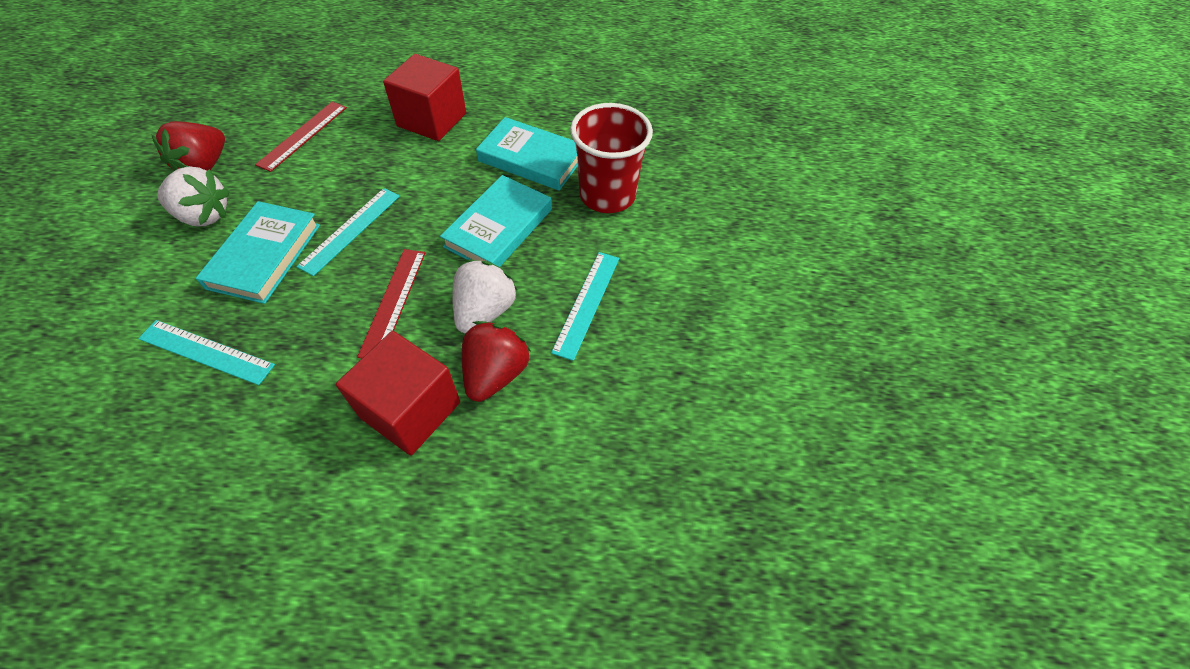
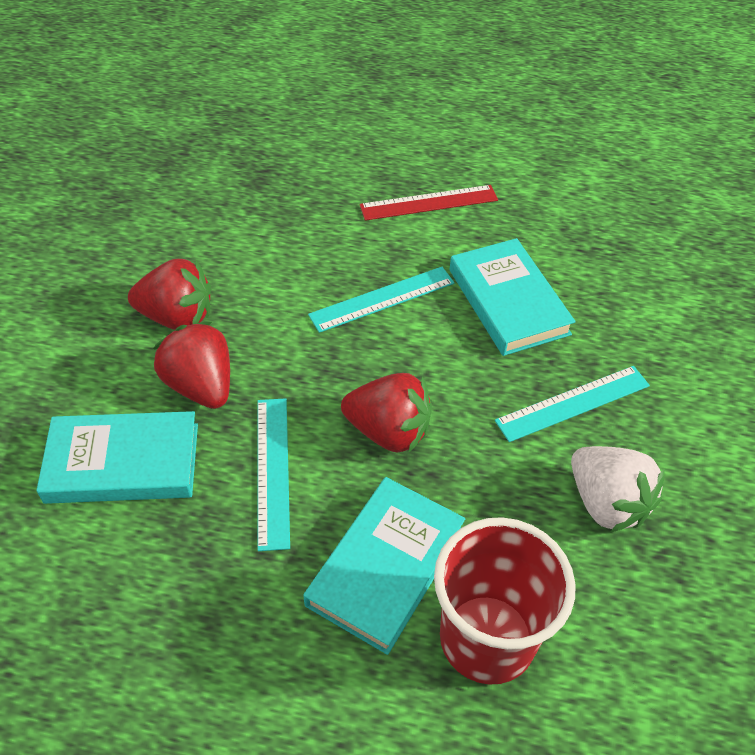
red cube: [336,331,460,455] [383,54,466,141] = 2 -> none = 0
red ruler: [255,102,347,172] [357,249,425,359] = 2 -> [360,185,498,221] = 1
red strawberry: [152,121,225,171] [462,321,531,402] = 2 -> [128,259,211,330] [153,322,230,409] [341,373,432,453] = 3
white strawberry: [157,167,230,226] [452,259,518,333] = 2 -> [571,446,665,532] = 1

